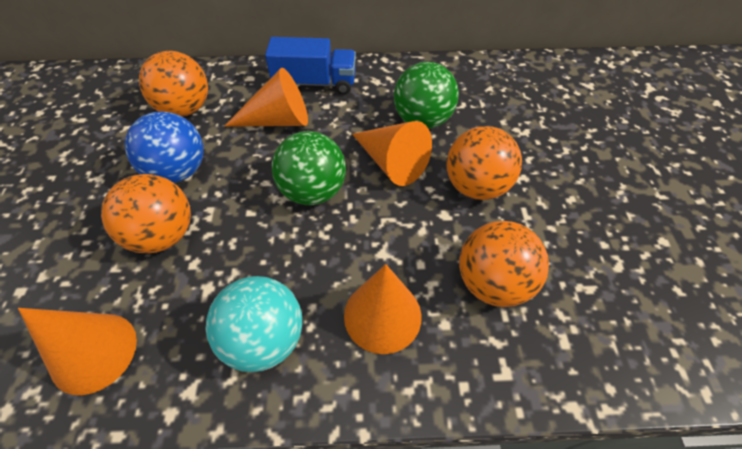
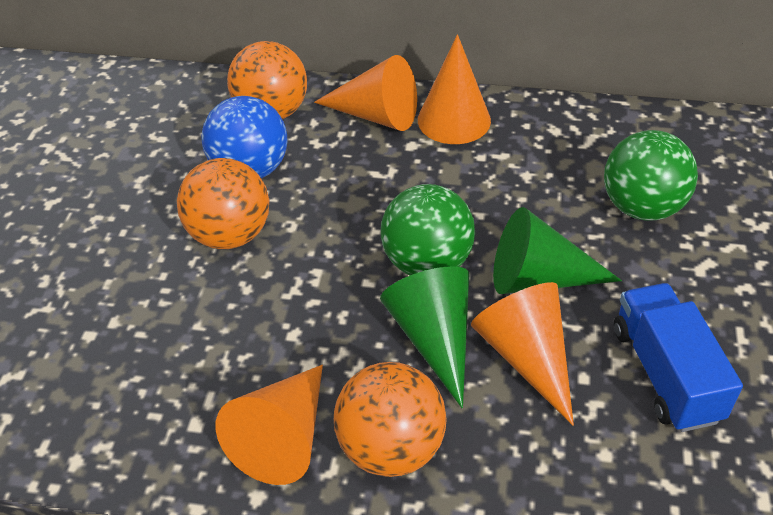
green cone: none = 0 -> [380,266,469,408] [493,207,622,294] = 2
orange ball: [101,174,191,253] [139,51,208,117] [446,126,522,200] [459,221,549,307] = 4 -> [177,158,269,249] [227,41,307,119] [334,362,447,477] = 3
turquoise ball: [206,276,302,372] = 1 -> none = 0

